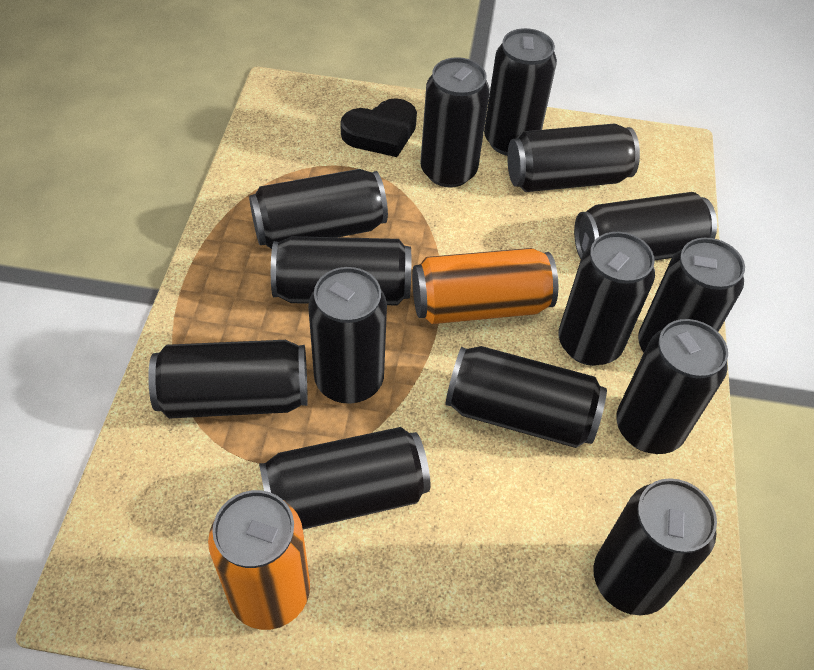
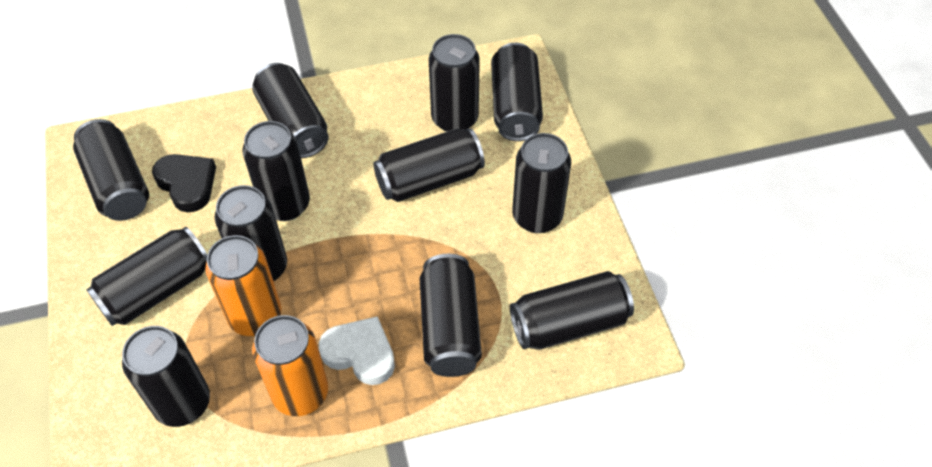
black can: [148,340,308,418] [249,169,388,249] [259,427,430,530] [271,236,411,305] [308,267,387,404] [420,57,490,187] [445,346,607,448] [484,28,557,156] [507,124,640,192] [558,232,655,366] [574,192,717,261] [593,478,717,615] [616,319,728,454] [638,238,745,352] = 14 -> [73,119,149,221] [87,227,207,326] [122,326,210,427] [215,185,287,281] [242,121,310,221] [252,63,329,158] [373,128,485,202] [420,254,482,377] [429,34,480,132] [491,43,543,141] [510,271,634,350] [512,133,571,233] = 12
white heart: none = 0 -> [319,316,395,385] = 1

